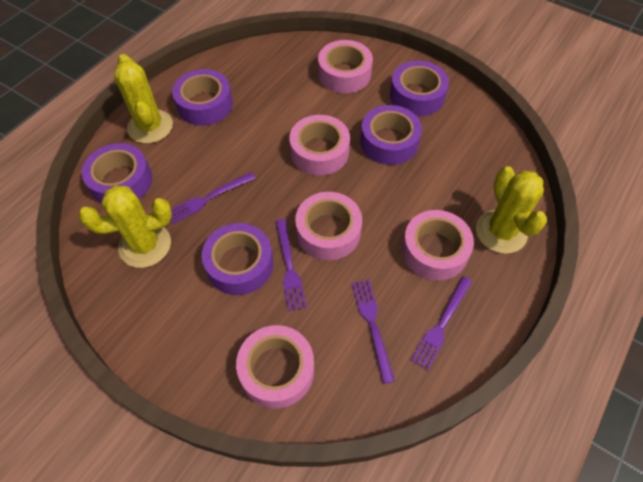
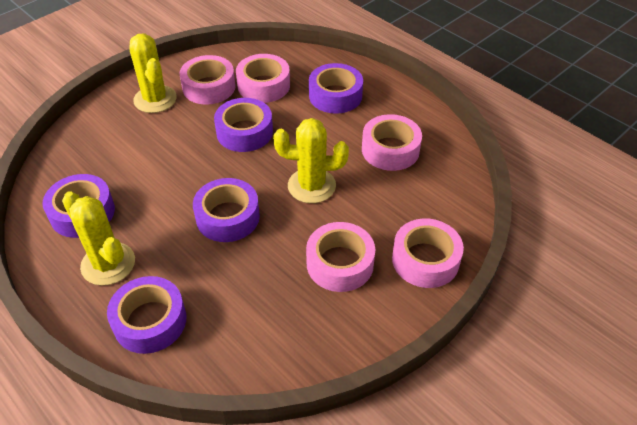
purple fork: [171,172,256,224] [276,219,306,311] [352,280,395,384] [411,276,473,370] = 4 -> none = 0

